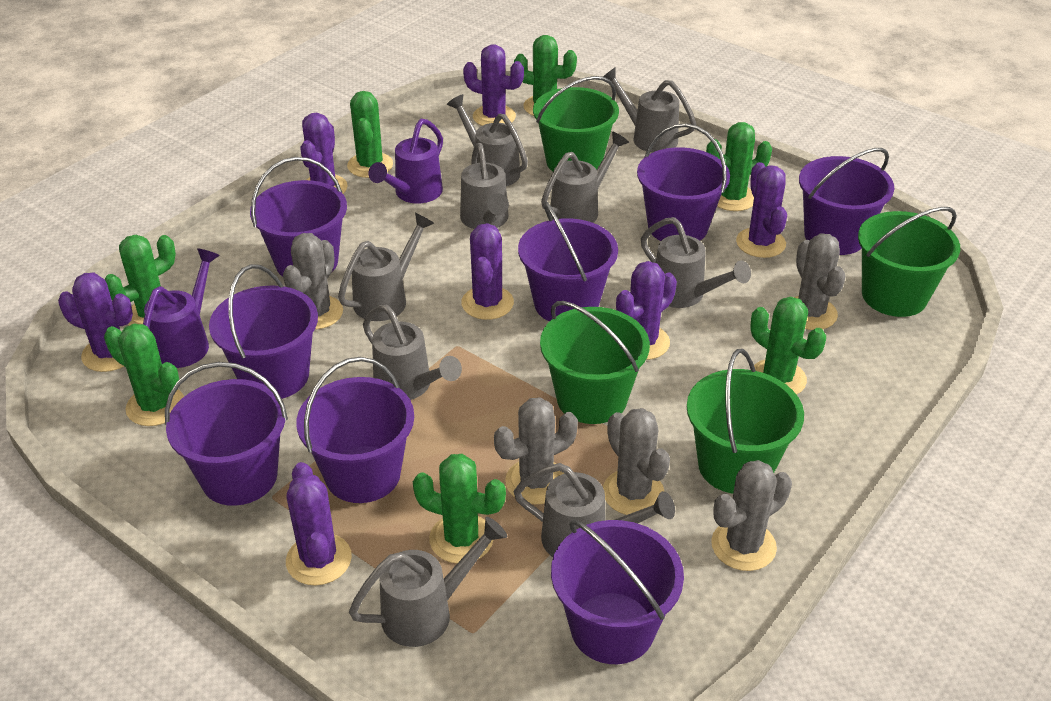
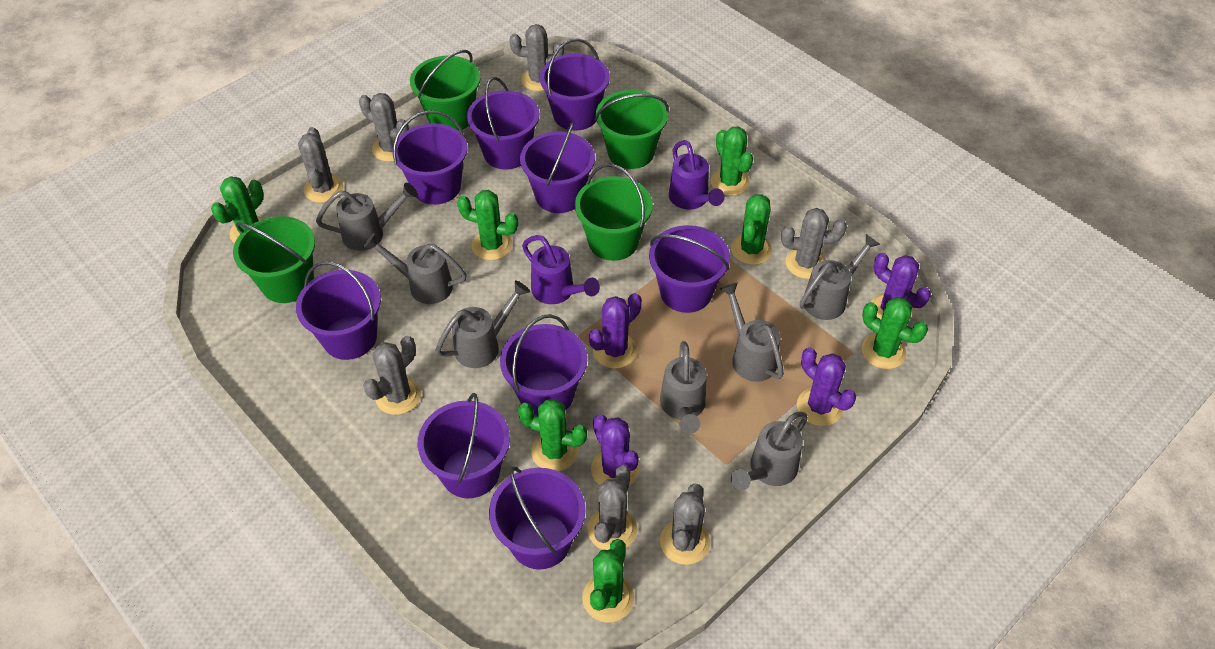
grey cactus: [283,233,343,330] [494,397,578,505] [603,408,670,515] [711,460,792,571] [794,233,846,330] = 5 -> [298,127,343,203] [359,93,409,162] [363,336,421,415] [510,24,564,91] [588,465,637,550] [660,483,710,565] [781,208,847,279] = 7
grey watering can: [338,213,434,321] [349,517,507,647] [363,305,462,400] [447,94,528,186] [460,143,509,229] [514,463,675,557] [541,132,629,223] [603,67,696,153] [641,217,751,308] = 9 -> [316,183,417,251] [364,233,467,304] [436,280,530,368] [660,341,706,434] [720,283,784,382] [731,412,808,490] [800,234,881,320] = 7
purple bucket: [165,362,288,506] [209,264,318,399] [250,157,347,277] [296,357,414,503] [518,201,618,321] [551,520,684,664] [637,123,730,241] [799,148,894,255] = 8 -> [296,261,381,360] [392,110,467,205] [418,393,510,498] [467,77,539,170] [489,467,585,570] [500,314,587,415] [520,121,595,213] [540,38,610,131] [649,225,730,313] = 9
purple cactus: [58,273,133,372] [286,462,352,586] [300,113,348,194] [461,223,514,320] [463,44,524,126] [616,261,677,360] [736,162,787,258] = 7 -> [589,293,642,368] [591,415,639,486] [797,348,856,426] [871,253,931,321] = 4

